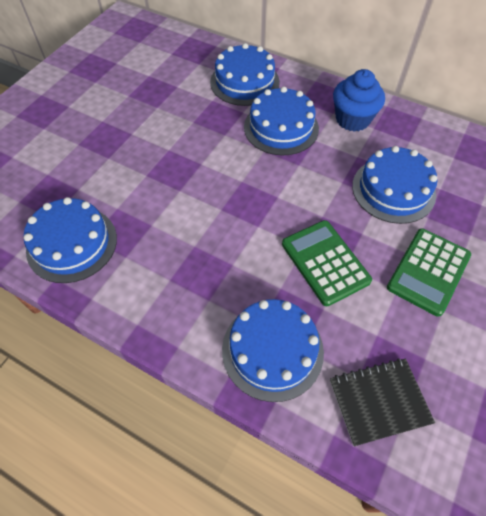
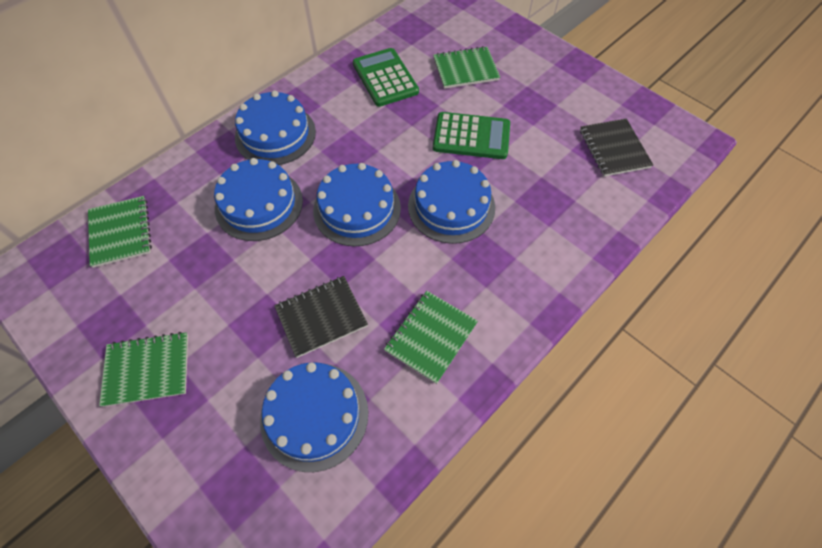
black notebook: [330,358,435,446] = 1 -> [274,276,368,358] [580,118,653,177] = 2
blue cupcake: [333,69,385,132] = 1 -> none = 0
green notebook: none = 0 -> [88,196,152,268] [99,332,188,407] [384,291,478,384] [433,46,500,89] = 4

